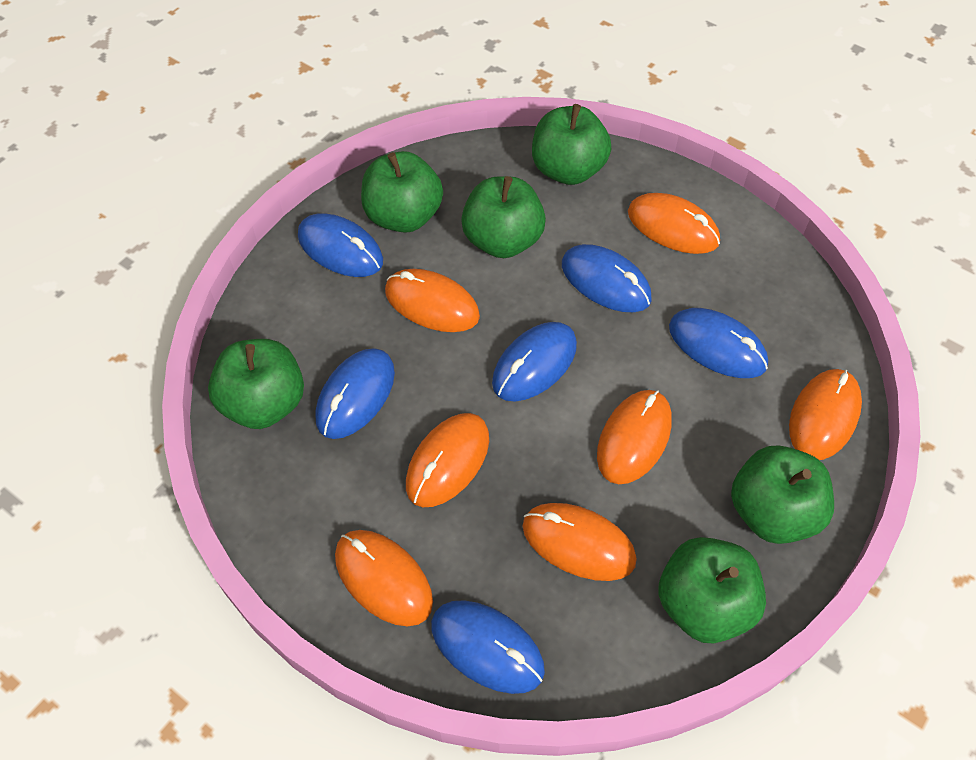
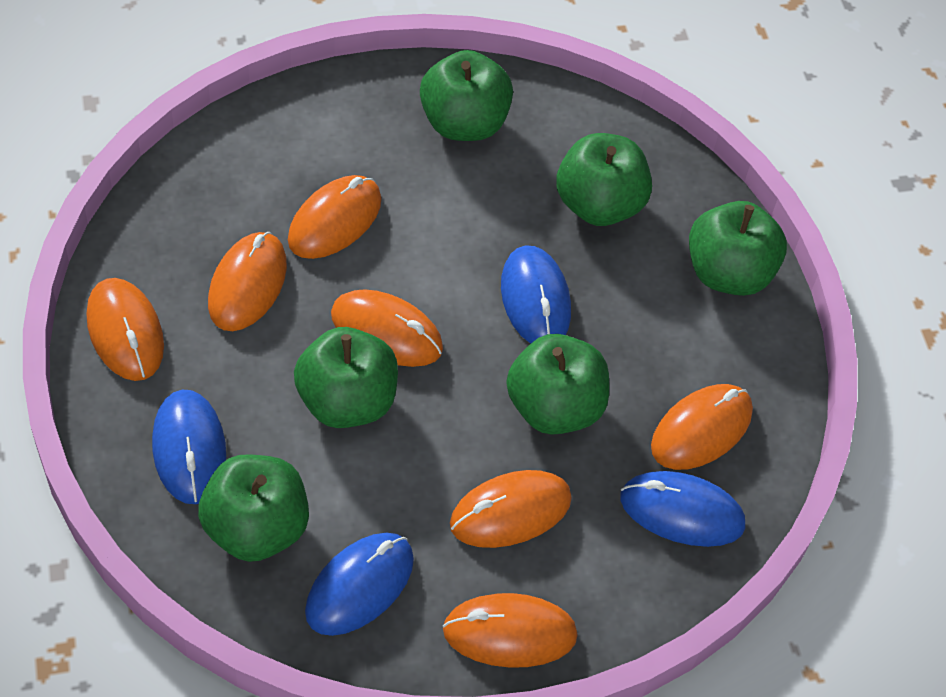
blue mouse: [298,213,383,277] [315,349,395,439] [431,600,545,694] [492,322,577,401] [562,244,652,312] [669,308,768,378] = 6 -> [152,390,226,504] [305,533,414,636] [501,246,571,343] [620,471,745,547] = 4

